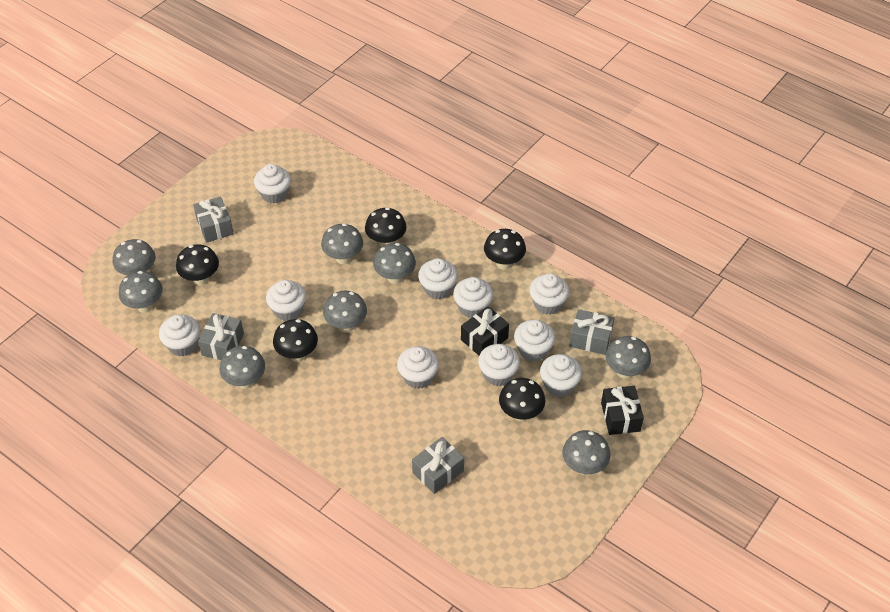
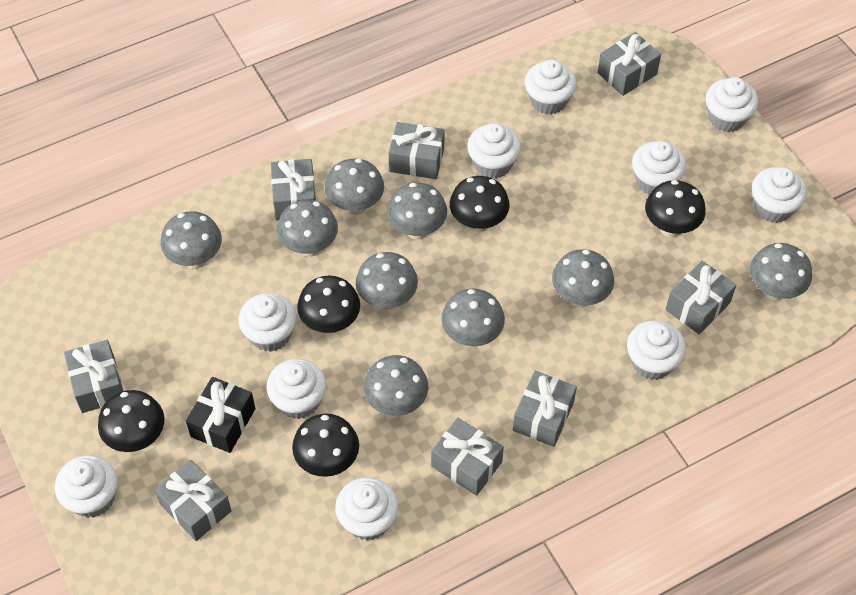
black gift: [461,306,509,355] [601,386,644,435] = 2 -> [186,377,255,453] = 1
grey gift: [193,196,234,243] [198,313,244,360] [412,437,464,494] [569,309,614,355] = 4 -> [64,340,123,413] [155,460,232,541] [271,159,316,220] [389,122,445,179] [431,418,504,496] [513,371,577,447] [598,32,661,96] [666,261,736,335] = 8
grey mushroom: [112,239,156,275] [119,271,162,313] [220,346,265,389] [321,223,363,264] [323,291,367,332] [373,243,416,284] [562,430,611,475] [606,336,651,379] = 8 -> [161,211,222,269] [277,200,338,257] [325,158,384,215] [356,252,418,310] [363,355,428,416] [387,183,447,239] [441,289,505,347] [552,249,614,307] [750,243,812,301] = 9

